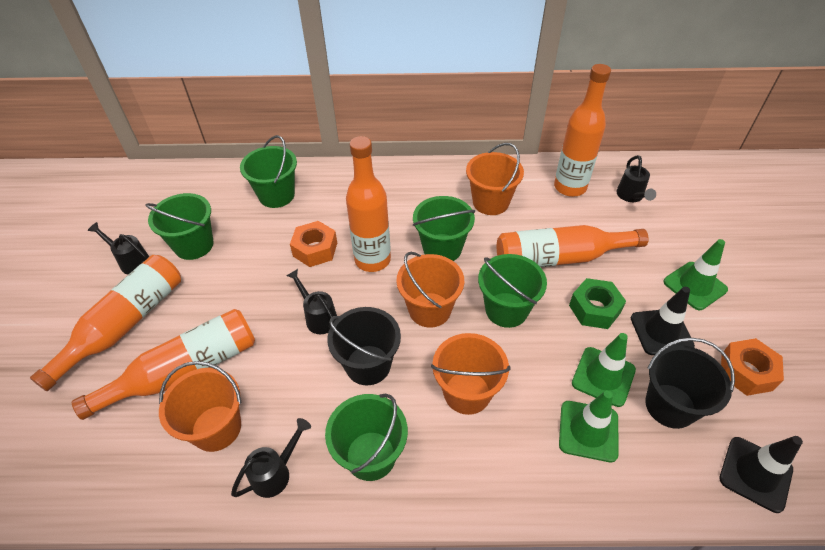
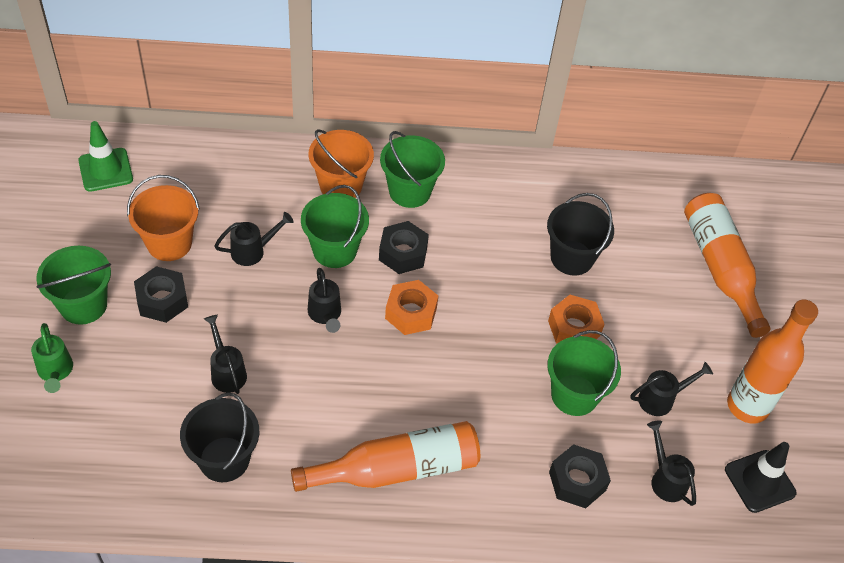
black nut: none = 0 -> [134,266,188,323] [379,221,429,274] [549,444,611,508] = 3
black traffic cone: [631,287,695,355] [719,436,803,513] = 2 -> [725,442,796,513] = 1
black watering can: [88,222,149,275] [231,418,311,498] [286,269,337,334] [616,155,656,202] = 4 -> [204,314,247,394] [214,212,294,266] [308,268,341,333] [630,362,713,416] [647,421,696,506] = 5
green bucket: [145,193,213,260] [240,135,297,208] [325,393,408,481] [413,196,475,261] [478,254,547,328] = 5 -> [36,246,111,325] [301,185,369,268] [380,131,445,208] [547,330,621,416] = 4
green nut: [569,278,626,329] = 1 -> none = 0
green traffic cone: [559,390,619,462] [572,333,636,407] [663,239,728,310] = 3 -> [78,121,133,192] = 1
green watering can: none = 0 -> [31,323,73,393] = 1
orange bottle: [30,255,181,391] [72,309,255,420] [346,136,391,272] [497,225,649,267] [554,64,611,197] = 5 -> [291,421,480,492] [684,193,771,338] [727,299,818,424] = 3
orange bucket: [159,361,242,452] [397,252,464,328] [431,333,510,415] [466,143,524,215] = 4 -> [127,175,200,261] [308,129,374,198] = 2

